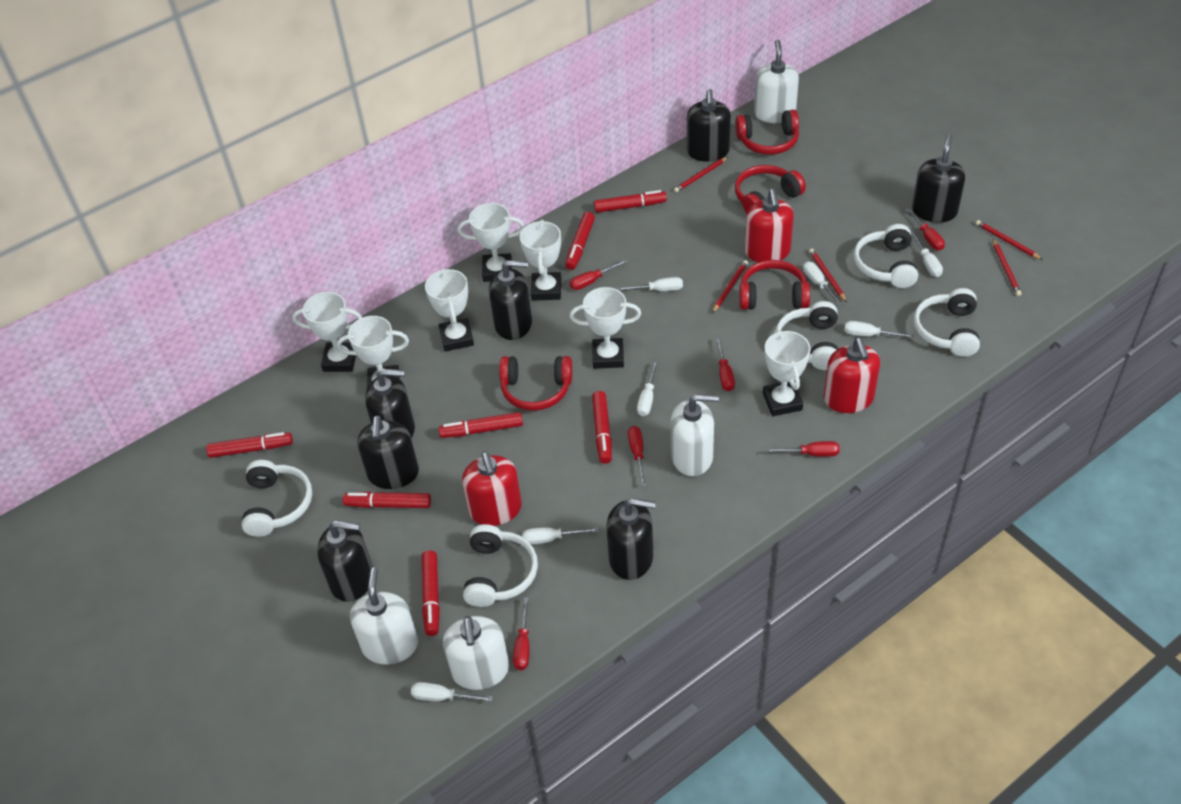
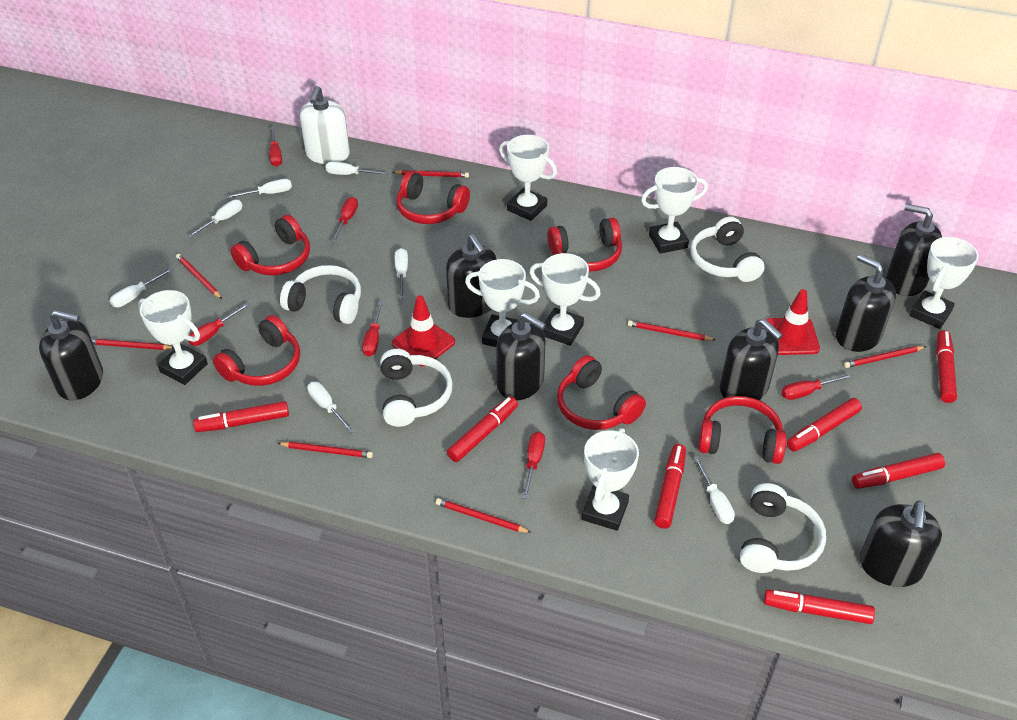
red headphones: [499,356,573,411] [735,110,799,155] [735,165,806,214] [739,260,810,310] = 4 -> [213,315,300,386] [230,215,310,276] [396,171,470,224] [547,218,622,272] [557,355,646,430] [698,396,786,464] = 6
red pencil: [674,157,728,192] [712,260,748,313] [809,249,847,302] [976,220,1043,260] [993,239,1022,296] = 5 -> [92,339,174,350] [176,254,222,299] [277,442,373,458] [392,170,469,178] [436,498,532,533] [628,320,715,341] [844,346,926,368] = 7
red soap dispenser: [462,452,522,526] [745,189,794,262] [823,338,880,413] = 3 -> none = 0
red traffic cone: none = 0 -> [392,295,455,366] [766,289,820,355] = 2
white headphones: [242,460,312,537] [463,524,538,607] [776,301,839,370] [854,224,918,288] [914,288,980,357] = 5 -> [280,265,361,324] [380,349,453,427] [691,217,765,282] [740,483,826,573] = 4
white soap dispenser: [350,567,418,664] [443,616,509,690] [671,394,719,476] [754,40,799,123] = 4 -> [300,86,350,164] = 1

